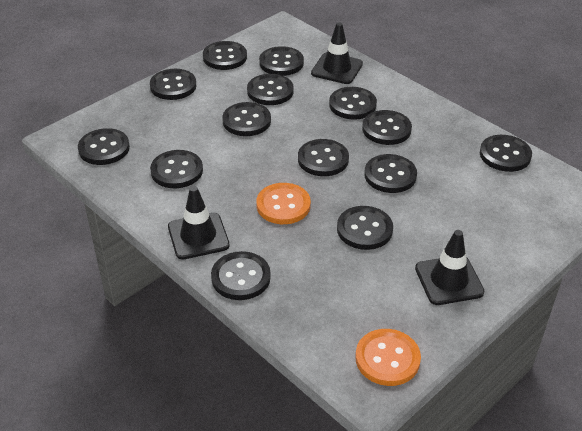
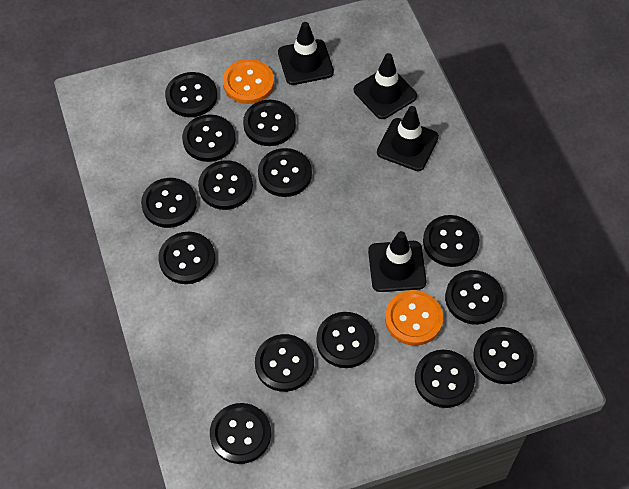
black traffic cone: [168,186,230,260] [311,22,363,84] [415,230,484,305] = 3 -> [278,22,334,85] [354,53,417,119] [368,231,427,292] [377,106,439,171] = 4

